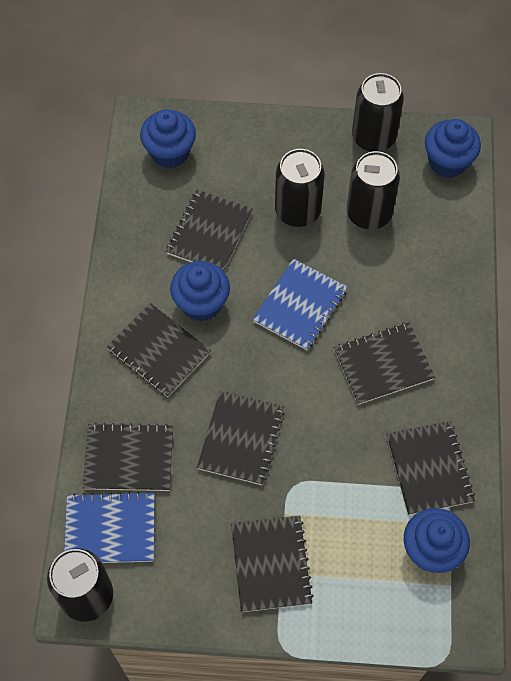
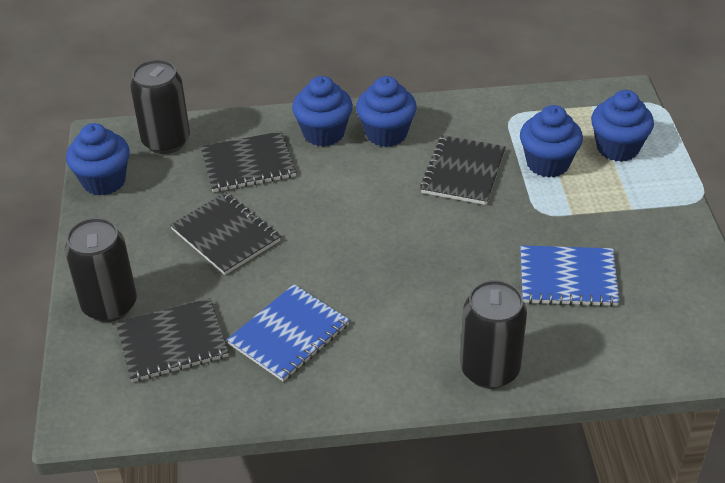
black can: [47,549,113,622] [275,149,325,227] [347,151,400,229] [352,73,404,152] = 4 -> [65,218,137,322] [130,60,190,154] [460,280,527,389] = 3
black notebook: [83,423,173,491] [107,303,211,397] [166,190,253,271] [197,391,285,485] [231,516,314,612] [334,322,435,405] [386,421,475,515] = 7 -> [116,298,229,382] [170,192,281,275] [200,131,296,192] [420,135,506,205] = 4
blue cupcake: [140,109,196,168] [170,261,230,321] [404,508,470,573] [425,119,481,178] = 4 -> [66,123,130,196] [292,76,353,147] [356,76,417,147] [520,105,583,178] [591,90,654,162] = 5

